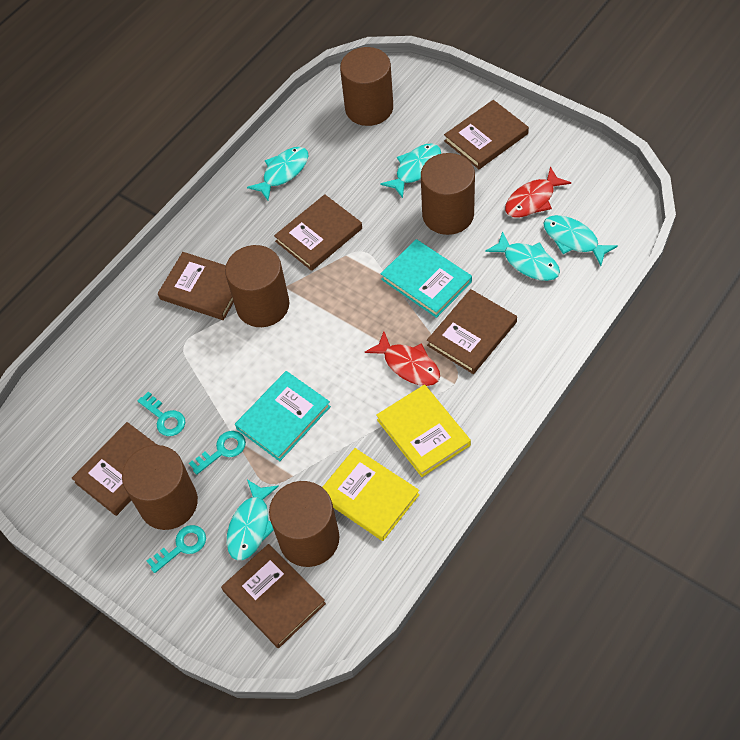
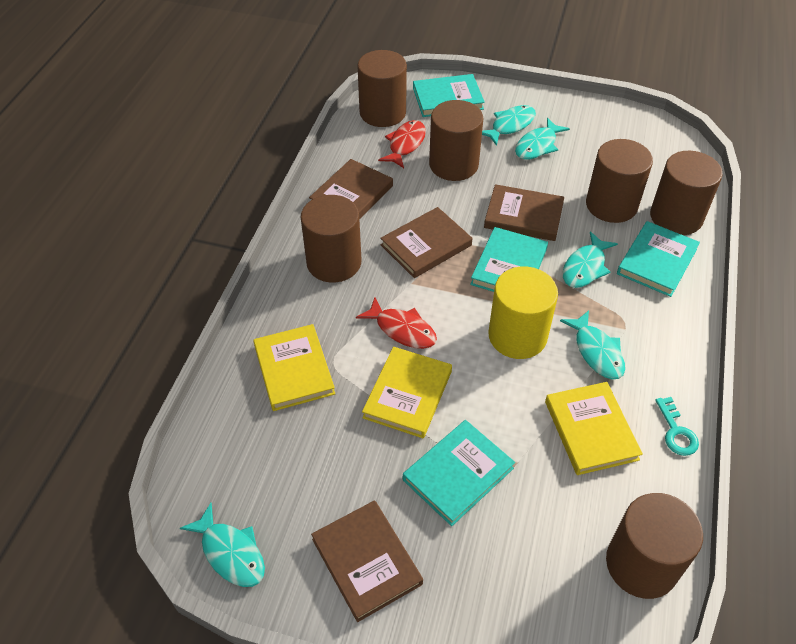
brown book: [72,422,157,516] [158,252,234,320] [221,544,326,648] [274,194,362,271] [427,289,517,374] [444,100,529,169] = 6 -> [309,159,393,219] [311,500,423,622] [380,207,472,278] [484,184,564,241] = 4
brown cylinder: [122,445,198,530] [225,245,289,327] [269,481,339,567] [340,47,393,126] [421,153,475,235] = 5 -> [301,195,362,283] [357,50,407,127] [429,100,483,181] [586,139,653,223] [606,493,703,599] [650,151,723,235] = 6
turquoise book: [235,371,331,461] [381,239,472,318] = 2 -> [403,420,515,526] [413,74,485,117] [470,227,548,292] [617,221,700,297] = 4
turquoise key: [138,392,185,436] [147,525,206,573] [189,431,246,475] = 3 -> [655,397,699,456] = 1
yellow book: [322,448,420,541] [376,385,471,477] = 2 -> [253,324,335,411] [362,347,452,438] [545,382,643,475] = 3
yellow cylinder: none = 0 -> [488,266,558,359] = 1

